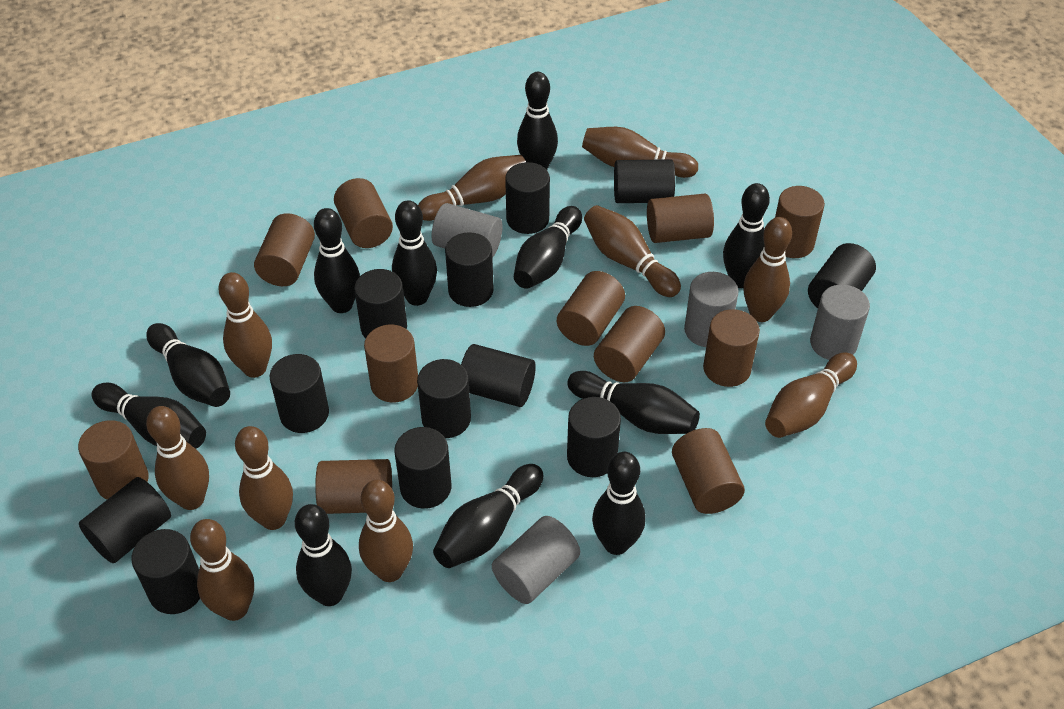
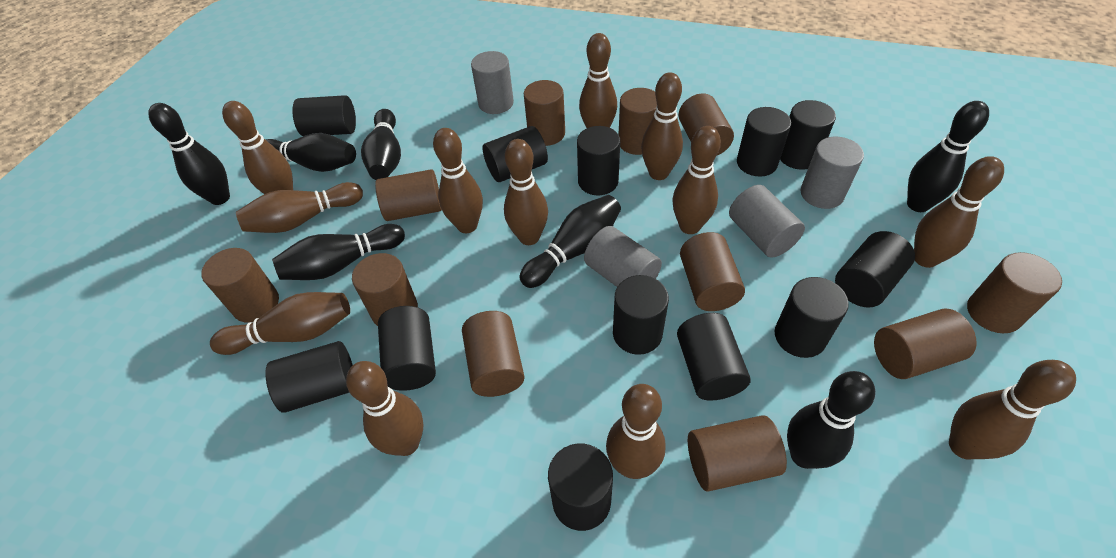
black bowling pin: [92,383,206,449] [146,323,230,407] [295,504,352,606] [314,208,360,313] [392,200,437,306] [433,464,544,568] [514,206,582,289] [517,72,558,170] [567,371,700,434] [592,452,645,555] [723,183,770,288] = 11 -> [148,103,230,205] [266,133,356,172] [272,224,405,280] [361,109,401,180] [520,195,621,288] [787,371,875,469] [907,101,989,212] = 7
brown bowling pin: [146,406,209,510] [190,519,254,621] [219,272,272,378] [235,426,293,530] [359,480,413,582] [418,155,526,221] [582,127,698,178] [584,205,681,297] [743,217,792,322] [765,352,857,438] = 10 -> [210,292,350,355] [222,101,293,194] [236,182,363,233] [346,361,424,456] [433,128,483,233] [504,139,548,245] [579,33,617,128] [606,384,666,479] [641,72,683,180] [672,126,721,234] [914,156,1004,268] [949,360,1076,460] = 12

